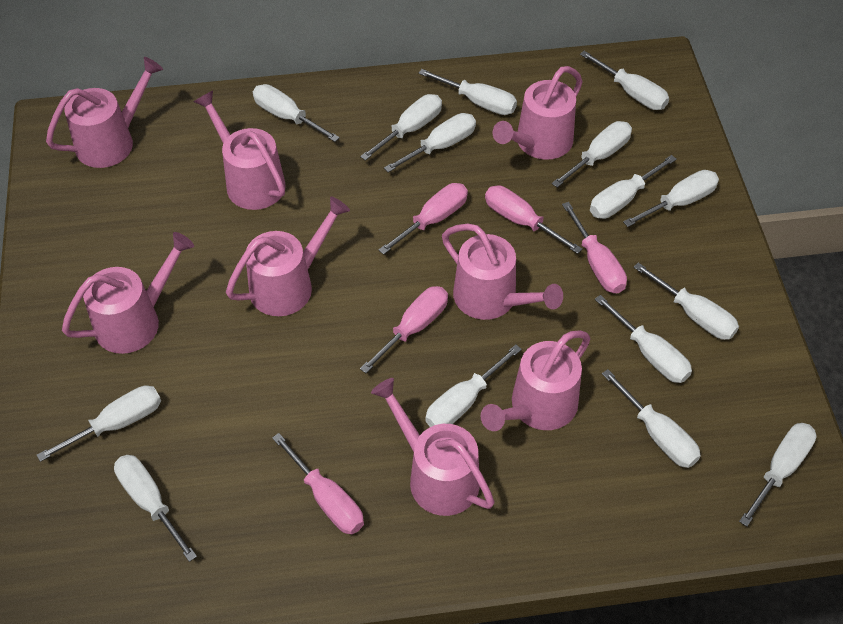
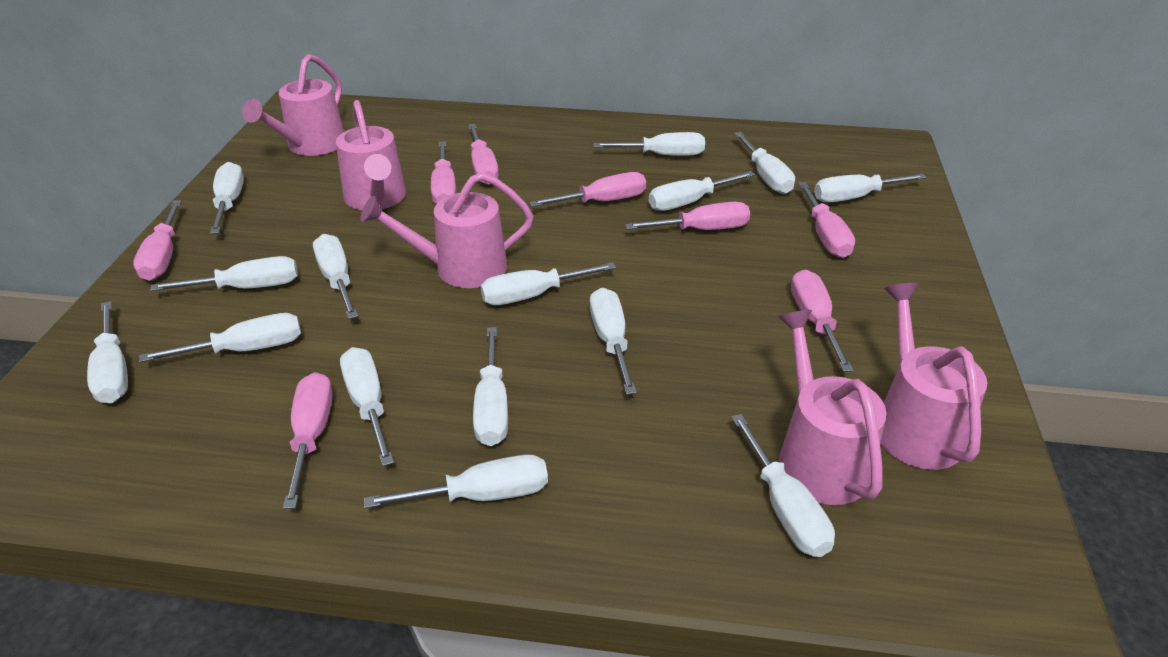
pink screwdriver: [272,433,364,534] [360,286,448,373] [378,183,468,255] [485,185,582,254] [562,202,627,293] = 5 -> [133,200,182,281] [283,372,333,509] [431,141,456,204] [468,124,499,185] [529,172,646,207] [625,202,750,230] [791,270,854,372] [798,182,855,258] = 8
pink watering can: [46,57,163,168] [62,232,194,354] [194,91,286,210] [226,196,350,316] [371,378,495,516] [442,224,563,320] [481,331,590,431] [493,66,583,160] = 8 -> [242,54,344,156] [336,100,406,210] [360,172,533,288] [778,310,886,505] [880,283,987,470] = 5

